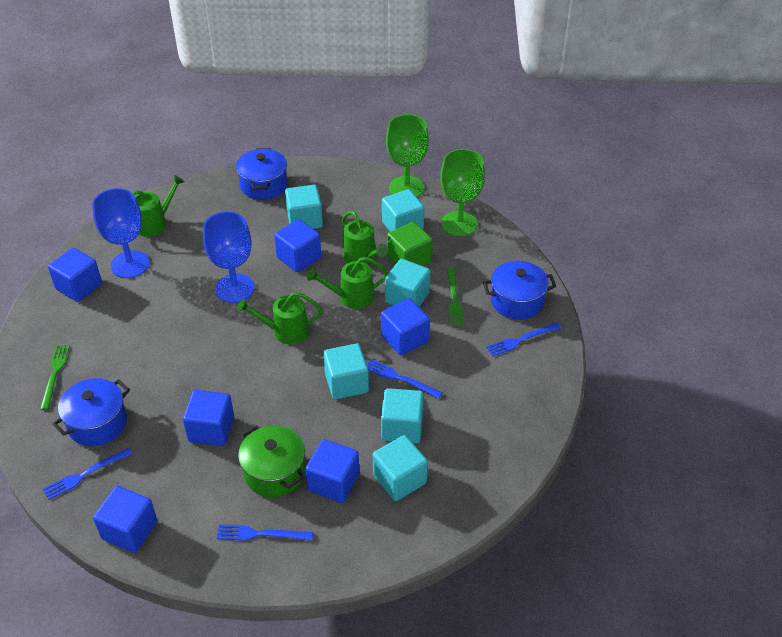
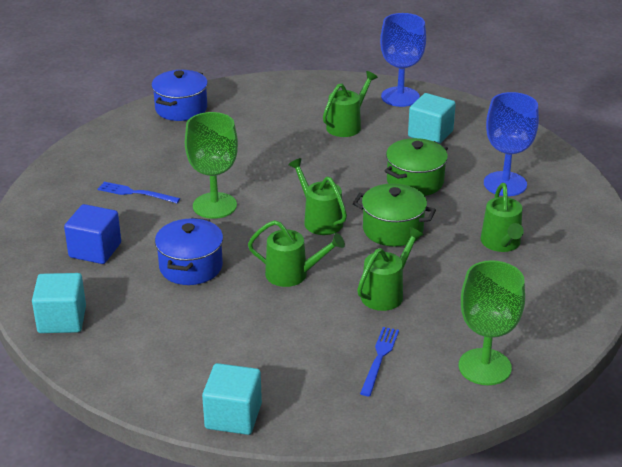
blue cube: [48,248,102,302] [93,486,157,553] [183,390,234,446] [274,219,321,272] [305,439,359,503] [381,298,430,356] = 6 -> [64,204,121,264] = 1
blue fork: [43,448,132,500] [217,524,313,541] [367,359,442,399] [486,322,562,357] = 4 -> [98,182,180,203] [360,327,399,396] = 2
blue pot: [52,378,130,446] [236,148,287,200] [483,261,556,320] = 3 -> [152,70,208,121] [155,218,223,285] = 2
green cube: [387,222,433,266] = 1 -> none = 0
green fork: [40,345,70,410] [447,267,464,325] = 2 -> none = 0
green pot: [238,425,305,497] = 1 -> [353,184,436,247] [384,138,448,196] = 2
green watering can: [132,175,185,237] [237,292,323,344] [307,257,388,309] [342,211,388,264] = 4 -> [248,220,345,287] [288,158,347,235] [323,71,378,137] [357,227,424,311] [481,183,524,252] = 5
turquoise cube: [285,185,323,229] [323,343,369,400] [373,435,428,501] [381,388,424,443] [382,189,424,232] [385,259,430,307] = 6 -> [32,273,86,333] [202,363,262,435] [408,93,456,144] = 3

